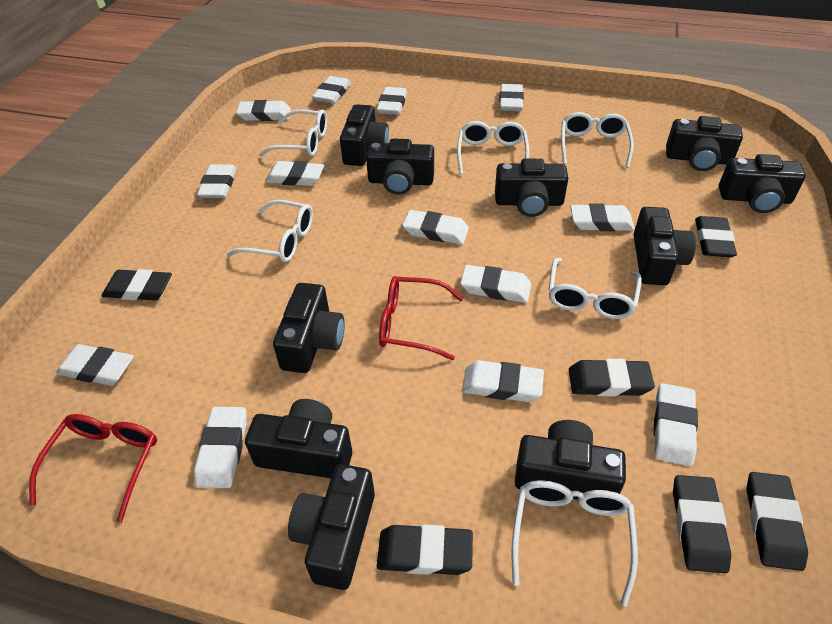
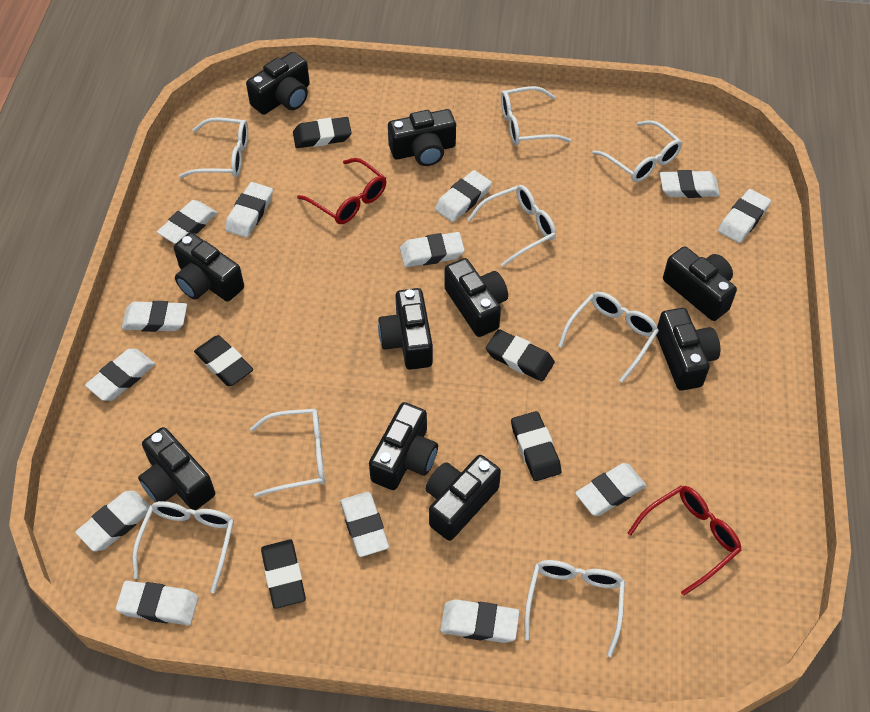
black eraser: [102,269,172,300] [377,525,473,575] [569,359,655,397] [673,475,731,573] [695,216,737,257] [746,472,808,571] = 6 -> [194,335,253,386] [261,540,306,609] [293,117,352,148] [486,329,555,381] [511,411,561,481] = 5
white glasses: [227,200,313,262] [259,109,327,157] [457,121,529,175] [511,480,638,606] [548,258,642,319] [561,112,634,168] = 6 -> [133,501,234,593] [179,117,248,178] [250,409,325,497] [467,185,556,267] [501,86,571,146] [525,560,625,657] [558,292,659,383] [592,120,682,182] = 8

